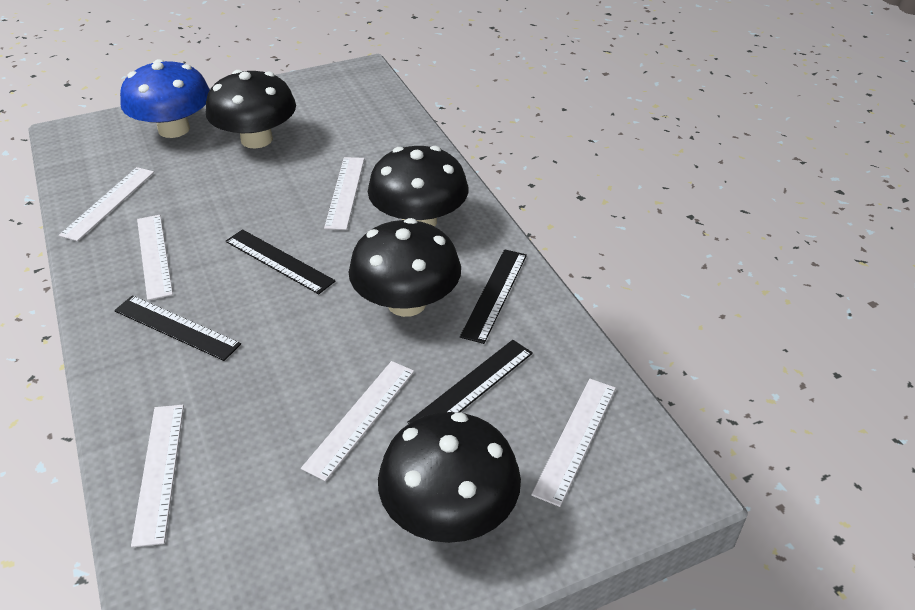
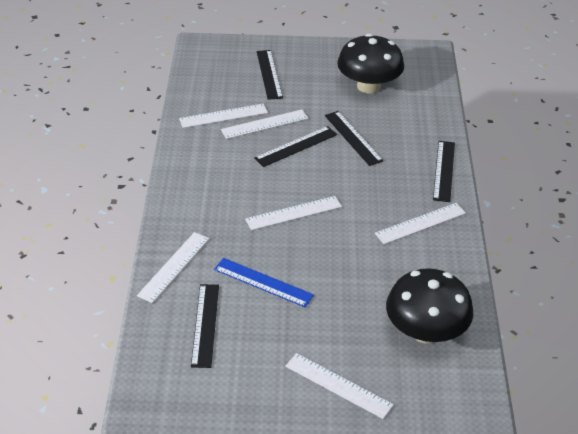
black mushroom: [206,70,296,149] [349,218,461,317] [368,146,468,227] [378,412,521,543] = 4 -> [337,34,404,94] [386,268,473,344] = 2
black ruler: [114,295,241,361] [226,229,336,294] [407,340,533,424] [460,249,527,344] = 4 -> [191,284,219,368] [254,126,337,167] [257,50,283,100] [325,111,383,166] [433,141,455,202] = 5
blue mushroom: [120,59,210,138] = 1 -> none = 0
blue ruler: none = 0 -> [214,258,314,307] = 1

